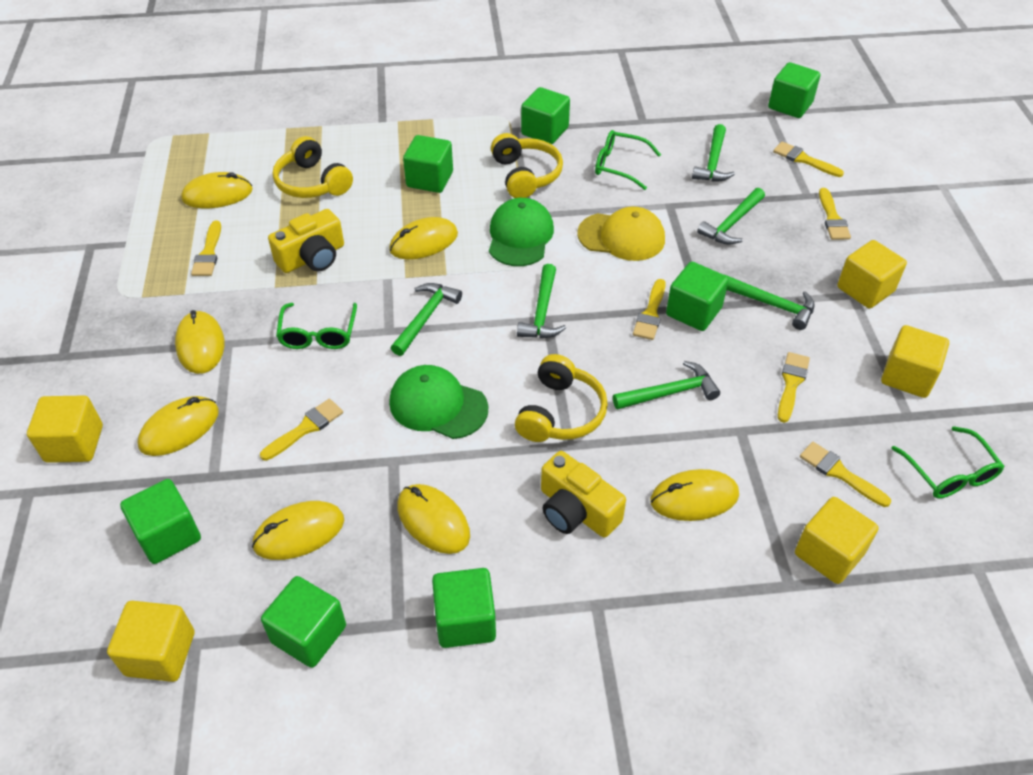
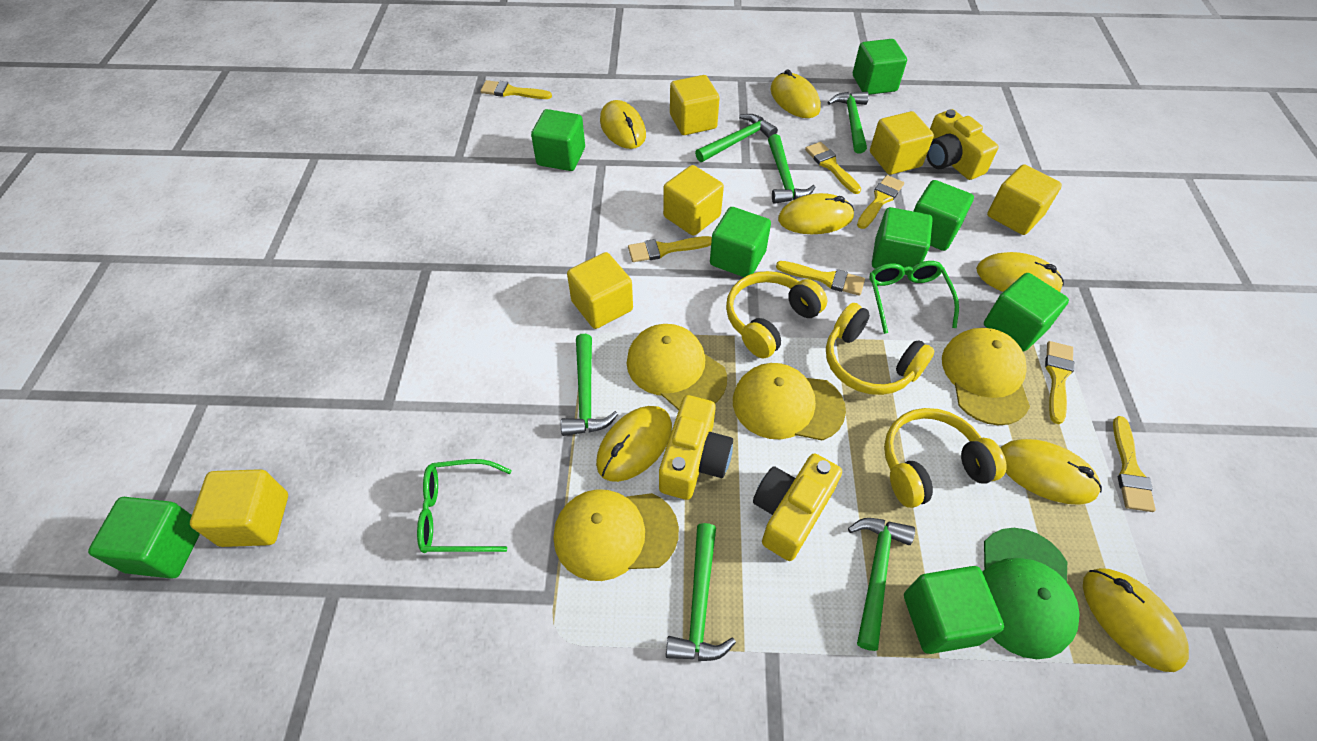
green cap: [389,365,488,439] [489,198,554,266] = 2 -> [982,528,1080,659] = 1
green cube: [120,479,201,564] [261,576,346,668] [403,135,453,193] [432,568,496,648] [521,87,570,144] [666,262,729,331] [768,62,820,118] = 7 -> [88,497,200,579] [531,109,585,171] [710,207,771,277] [853,39,907,95] [872,207,933,275] [904,566,1004,654] [913,180,974,251] [984,273,1069,352] = 8
green glasses: [276,303,357,349] [595,130,661,190] [891,426,1004,498] = 3 -> [417,459,512,553] [869,261,959,334] = 2
yellow camera: [268,209,344,273] [541,451,626,538] = 2 -> [659,395,733,500] [753,453,842,561] [926,109,999,180] = 3
yellow cap: [577,206,665,261] = 1 -> [554,489,679,581] [626,324,727,410] [733,363,846,441] [942,328,1030,425] = 4
yellow cube: [27,395,103,463] [107,601,195,682] [795,497,878,584] [837,240,907,308] [881,325,949,398] = 5 -> [190,469,288,547] [567,252,633,329] [663,165,724,236] [670,75,720,135] [870,111,934,175] [987,164,1062,235] = 6

